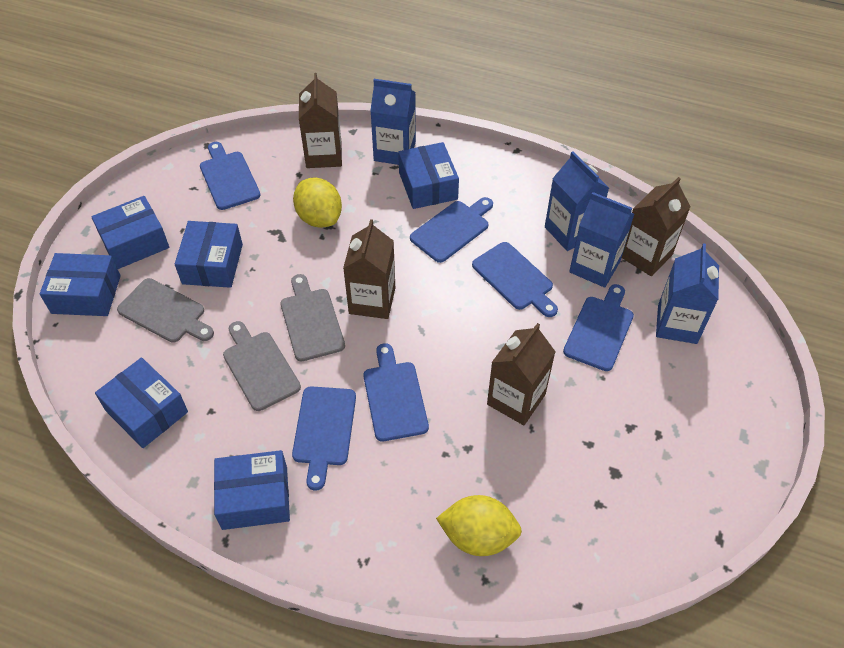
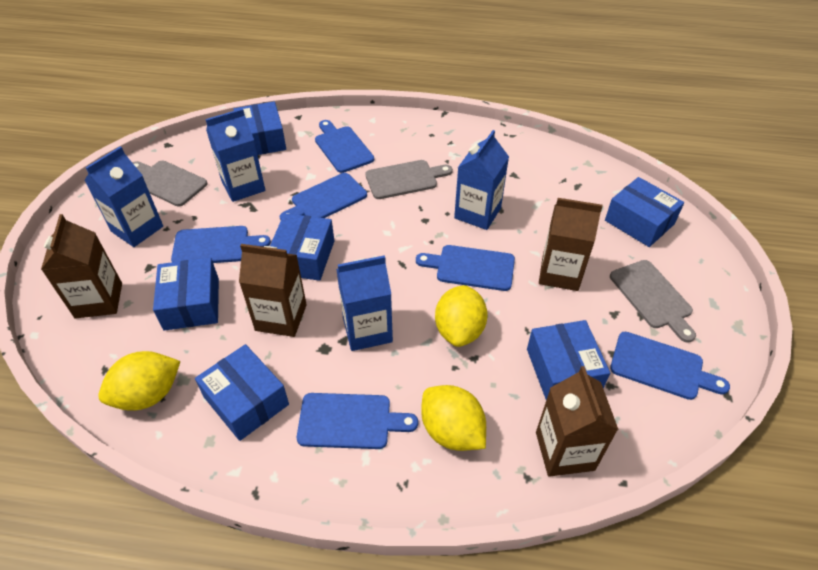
yellow lemon: [293,178,342,228] [436,495,522,556] = 2 -> [98,351,181,411] [421,385,486,451] [435,285,488,347] = 3

